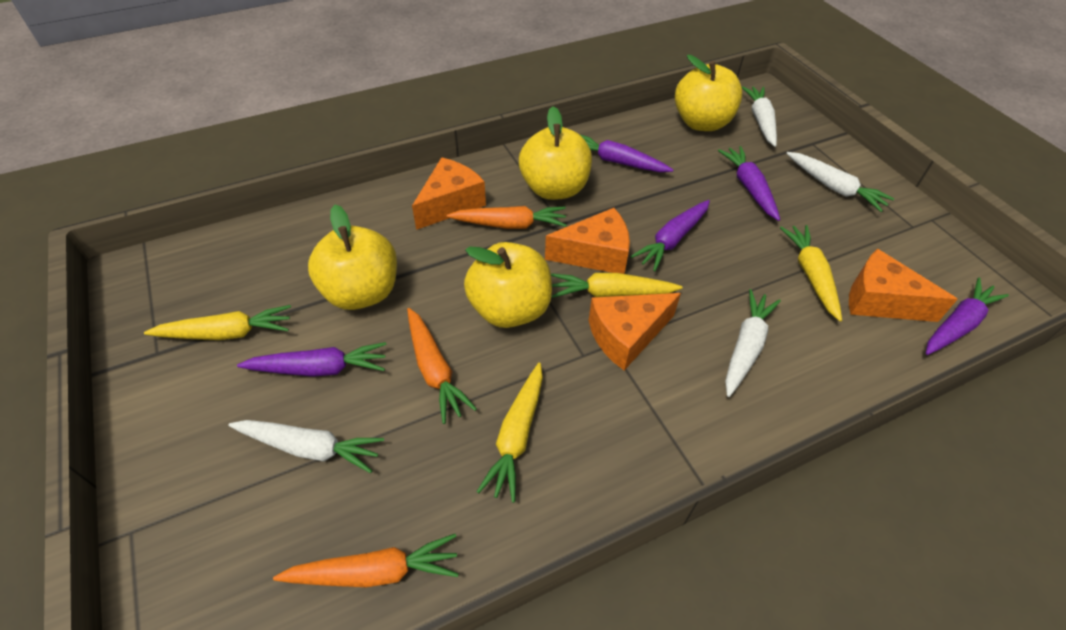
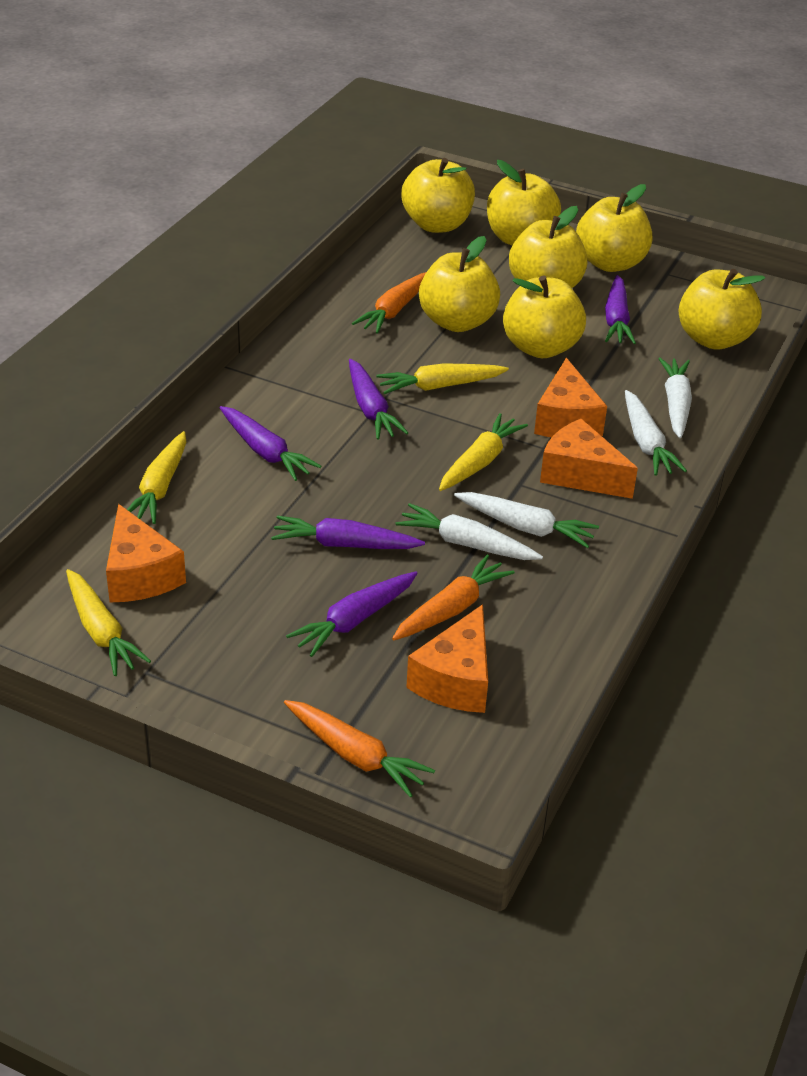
yellow apple: [308,205,397,310] [464,242,552,328] [519,106,592,200] [675,55,742,131] = 4 -> [401,158,475,233] [419,236,500,332] [487,160,561,245] [503,276,586,358] [509,206,587,288] [576,184,652,272] [679,269,765,350] = 7

